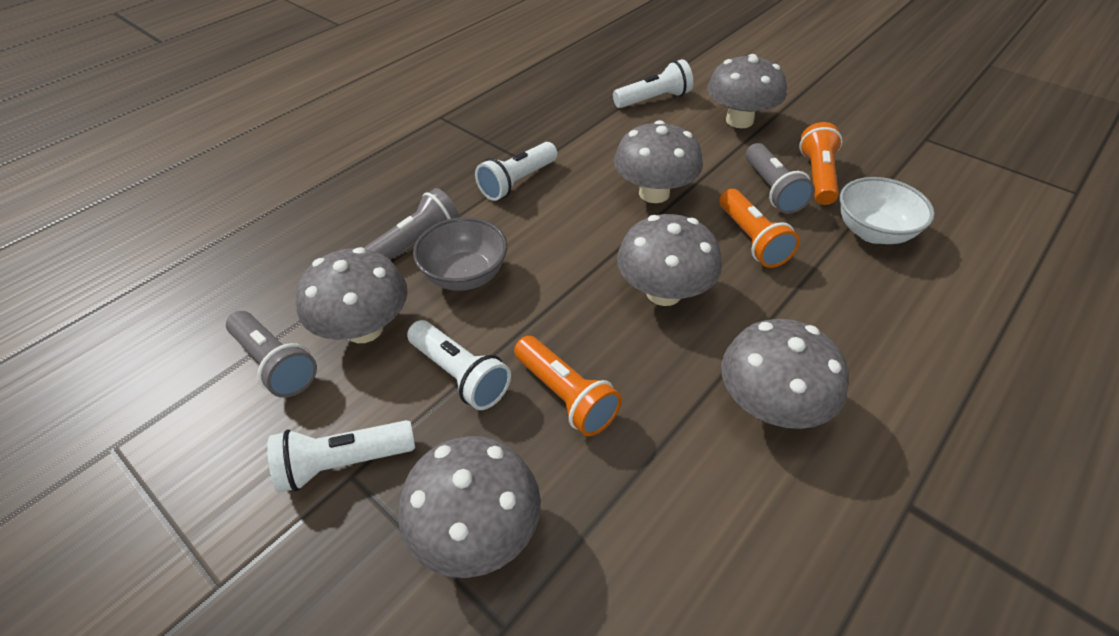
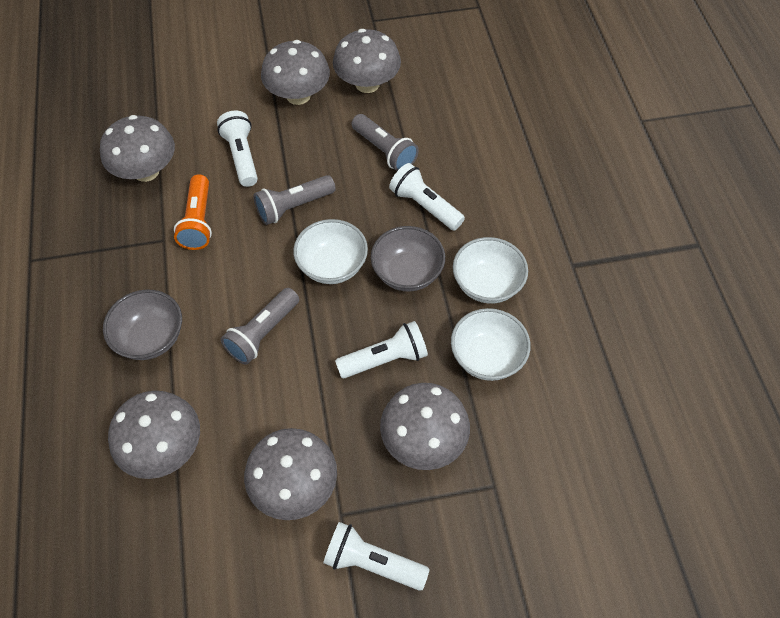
grey bowl: [413,217,507,291] = 1 -> [103,290,182,360] [371,226,445,292] = 2
orange flashlight: [514,336,622,436] [720,189,800,268] [799,122,842,205] = 3 -> [174,174,212,250] = 1
white bowl: [840,177,935,244] = 1 -> [293,219,368,284] [451,308,531,381] [453,237,528,304] = 3

